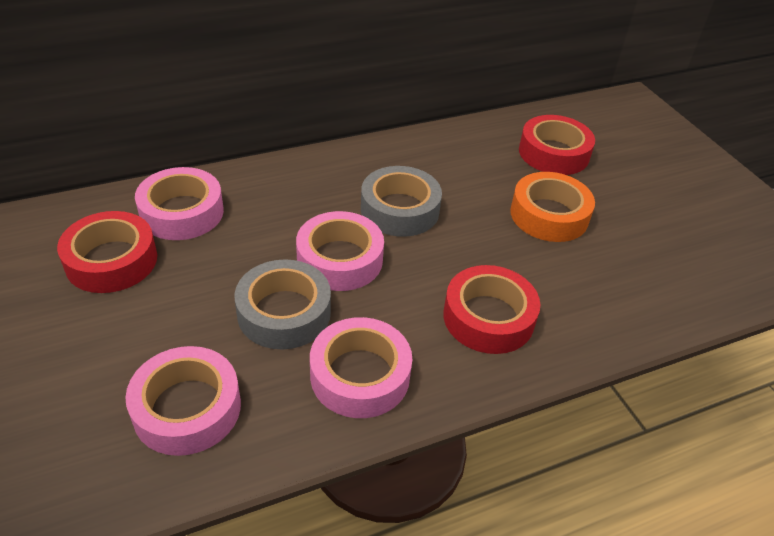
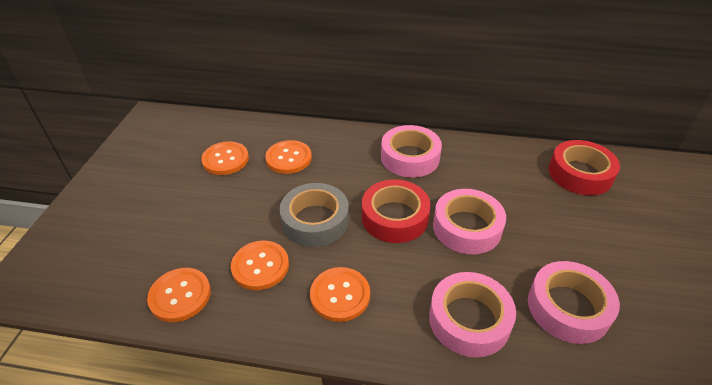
grey tape: [235,259,331,349] [361,166,442,237] = 2 -> [279,183,349,247] = 1
orange button: none = 0 -> [147,268,211,322] [201,141,249,175] [231,240,289,290] [265,140,312,174] [310,267,370,322] = 5
orange tape: [510,172,595,242] = 1 -> none = 0
red tape: [57,211,157,293] [443,265,540,354] [519,115,595,175] = 3 -> [362,179,430,243] [549,140,620,195] = 2

